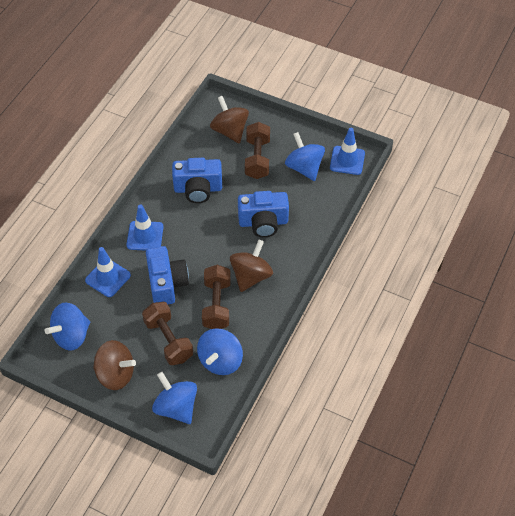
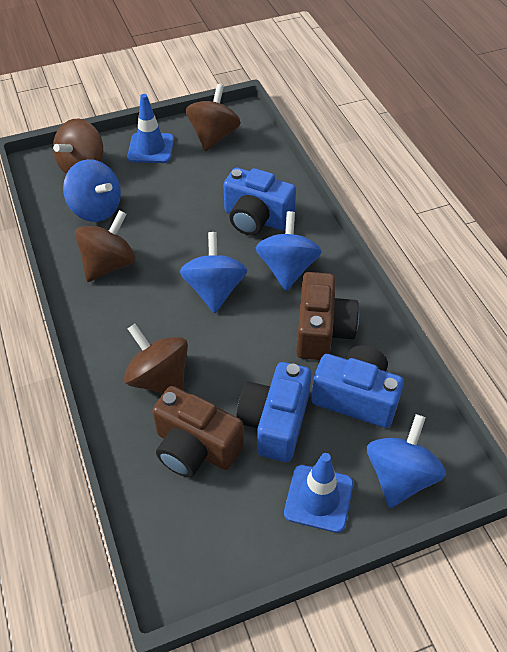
blue traffic cone: [85,247,131,297] [127,204,163,250] [330,128,365,175] = 3 -> [127,94,174,163] [284,453,353,533] = 2
brown camera: none = 0 -> [152,386,244,477] [296,272,359,360] = 2
brown dumbbell: [142,302,193,365] [202,265,231,329] [245,122,270,179] = 3 -> none = 0
brown spinning top: [93,340,136,390] [210,96,249,144] [230,240,273,292] = 3 -> [53,119,103,174] [75,210,136,282] [124,324,188,394] [186,84,241,151] = 4

